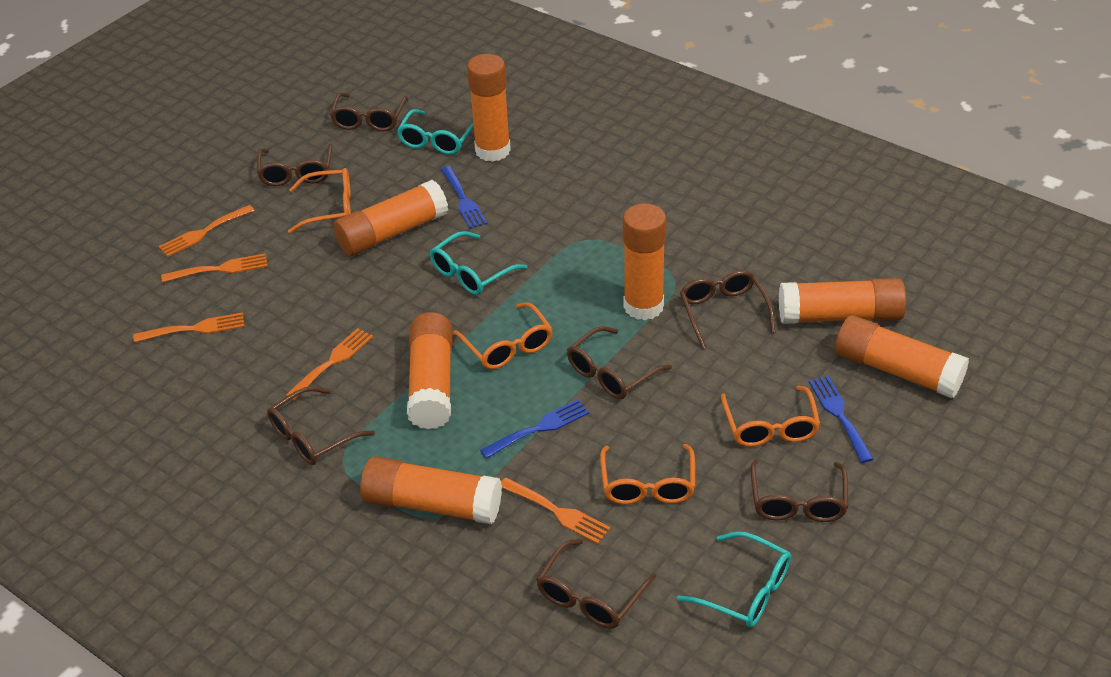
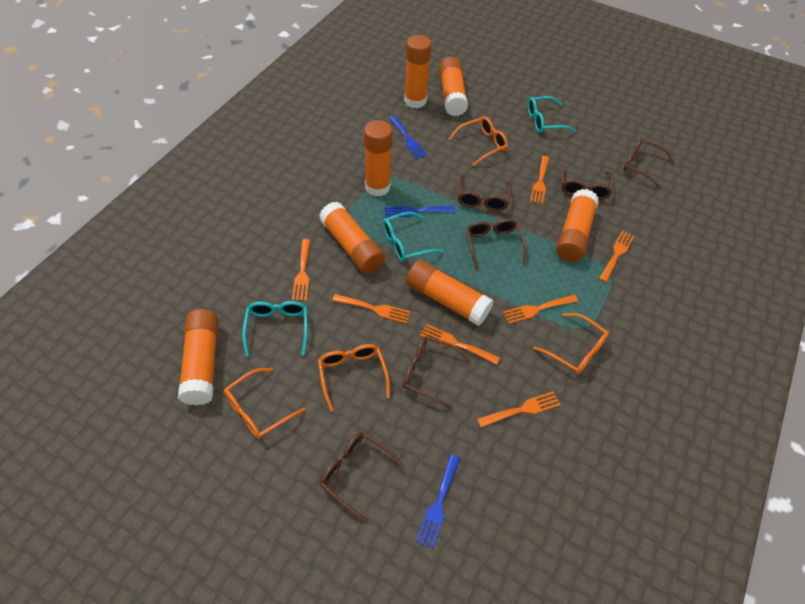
brown glasses: [257,144,332,186] [267,386,375,465] [330,93,408,132] [536,539,656,629] [567,326,672,399] [680,270,776,349] [750,459,848,522] = 7 -> [320,432,406,523] [403,336,471,410] [457,175,512,211] [466,219,527,270] [561,164,614,200] [623,137,675,189] = 6
orange fork: [133,312,244,343] [159,205,255,257] [161,253,268,282] [286,328,373,401] [501,478,611,544] = 5 -> [292,239,311,301] [332,294,411,324] [420,324,500,365] [477,391,561,428] [503,295,578,324] [530,156,549,205] [599,231,634,283] = 7

